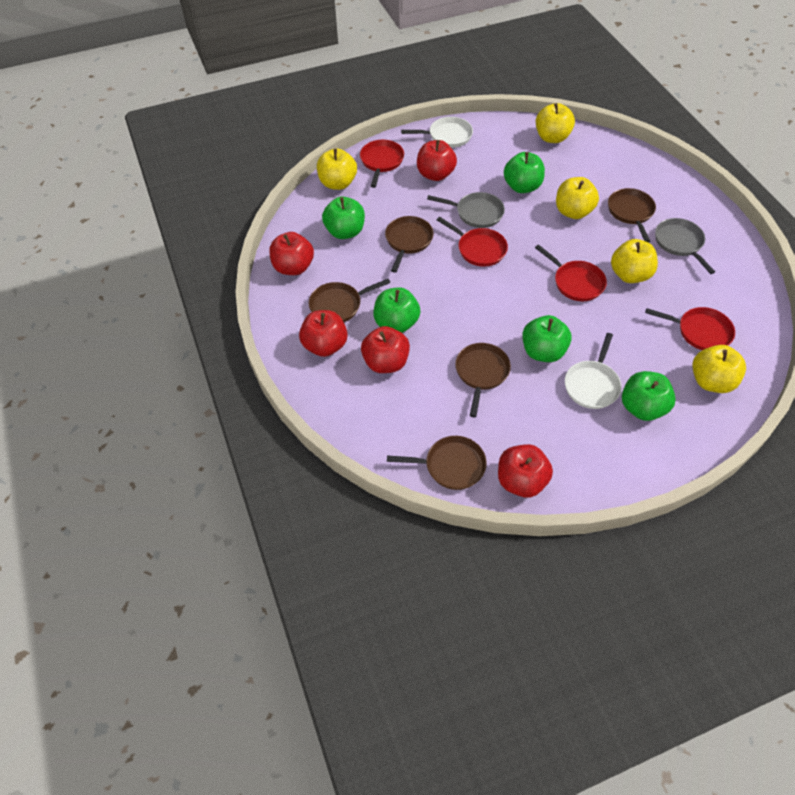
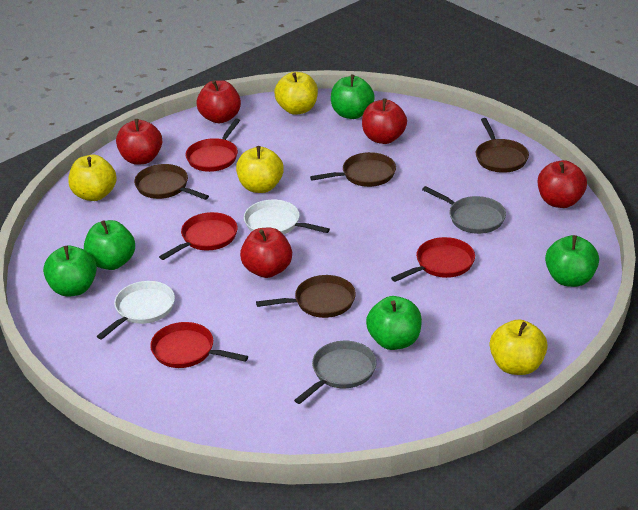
brown pan: [309,279,390,322] [385,216,434,273] [387,436,487,490] [455,343,511,417] [608,188,656,243] = 5 -> [134,164,209,200] [256,275,356,318] [310,152,396,187] [476,118,529,173] = 4
yellow apple: [317,148,357,190] [536,103,575,143] [556,177,599,219] [611,239,658,283] [692,345,746,393] = 5 -> [68,155,117,201] [236,146,284,193] [274,72,318,115] [490,319,548,375] = 4

